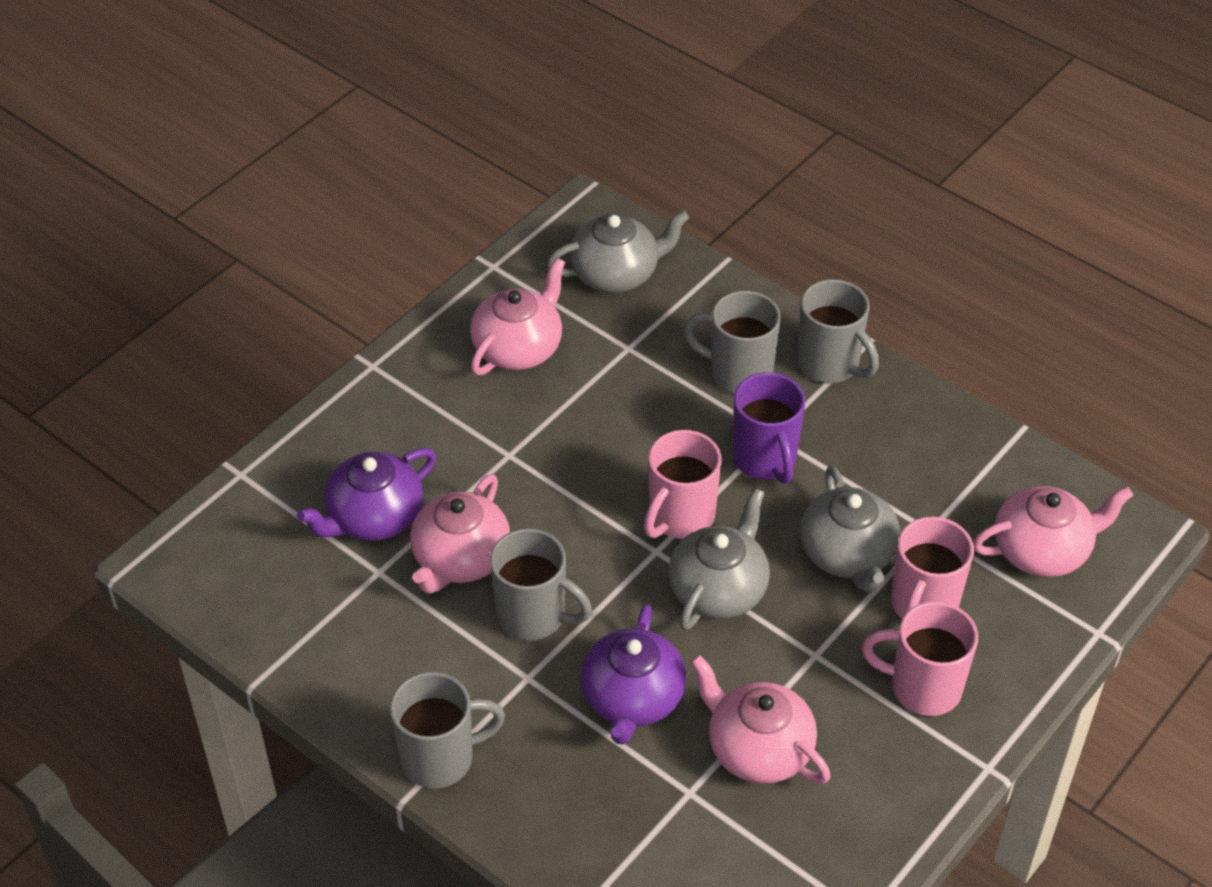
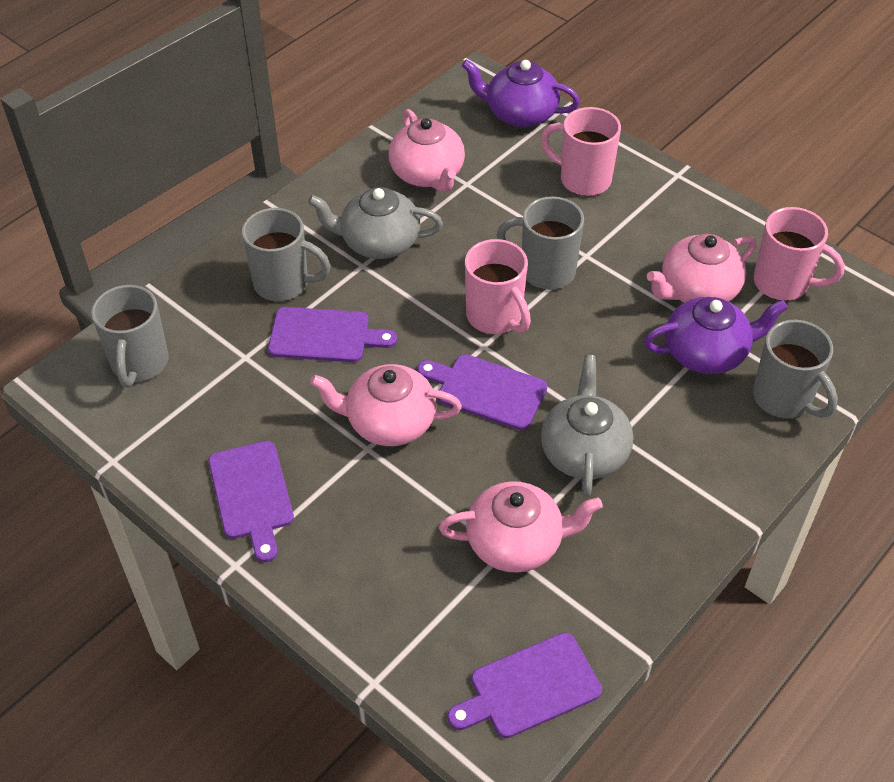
grey teapot: [547,210,689,293] [668,488,770,630] [800,466,900,593] = 3 -> [308,187,443,259] [541,355,633,497] = 2
purple cutting board: none = 0 -> [208,441,294,562] [268,307,397,362] [417,354,547,430] [447,632,602,738] = 4
purple mug: [733,372,805,484] = 1 -> none = 0

